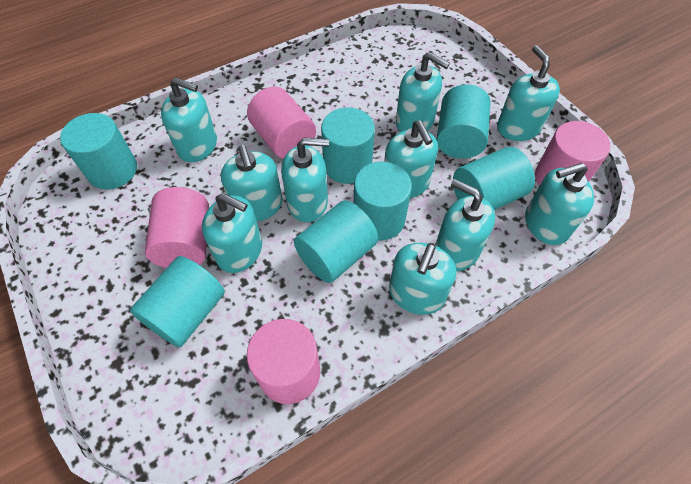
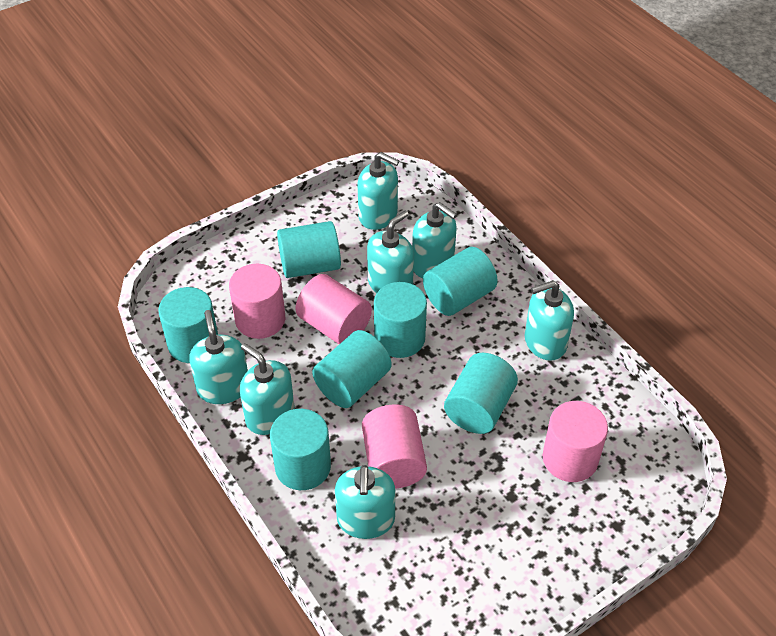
turquoise soap dispenser: [161,77,217,162] [202,193,262,273] [221,145,283,222] [281,137,329,222] [384,121,438,198] [389,243,456,315] [396,52,450,132] [435,179,495,272] [497,45,560,141] [525,163,594,245] = 10 -> [189,310,248,404] [240,343,295,435] [335,465,395,539] [358,152,399,230] [367,211,414,293] [412,202,457,278] [525,280,574,361] = 7

